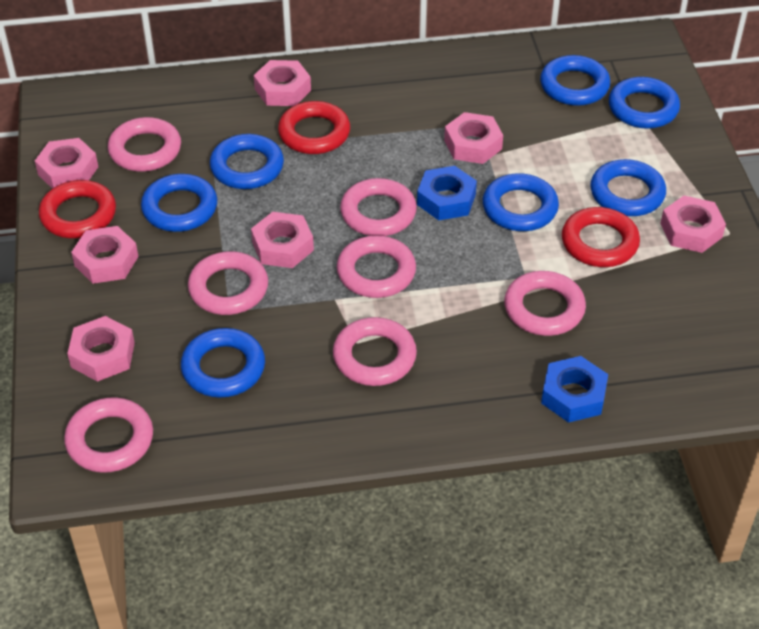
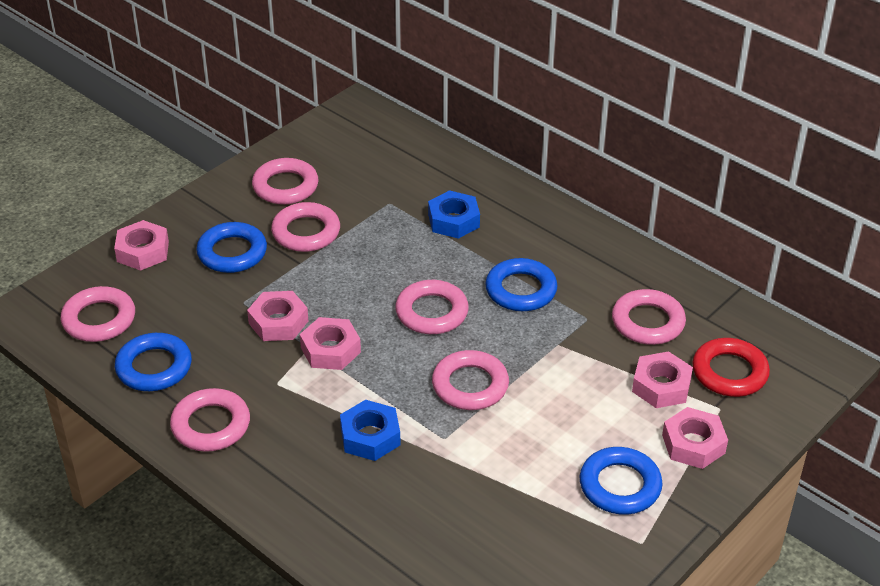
blue ring: [141,174,217,232] [181,328,265,398] [210,134,284,189] [483,173,559,231] [540,55,610,106] [590,159,666,216] [609,77,680,129] = 7 -> [115,333,192,391] [196,222,267,273] [485,258,557,311] [579,447,663,515] = 4
pink nut: [35,138,98,189] [67,316,135,382] [71,226,139,284] [251,212,314,268] [254,60,311,106] [444,112,503,164] [660,196,726,253] = 7 -> [114,220,169,271] [247,291,308,341] [300,317,361,370] [632,351,693,408] [662,407,728,469] = 5
red ring: [39,180,116,238] [278,101,350,154] [562,207,640,267] = 3 -> [692,338,770,397] = 1

